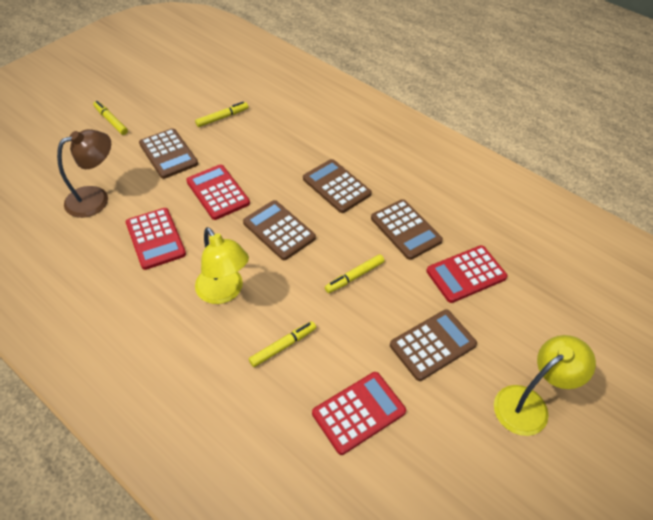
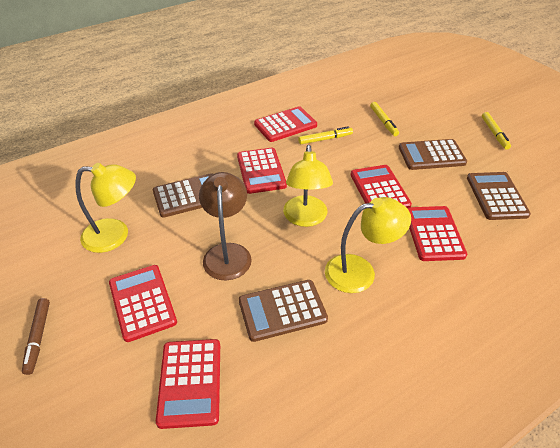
brown calculator: [139,128,198,179] [243,200,316,260] [303,159,371,213] [371,199,443,260] [390,309,477,381] = 5 -> [153,173,212,218] [239,280,328,342] [399,139,467,170] [467,172,531,220] = 4
brown marker: none = 0 -> [22,298,50,375] = 1
red calculator: [125,208,186,270] [186,164,250,220] [312,372,406,455] [426,245,508,303] = 4 -> [109,265,177,342] [156,339,220,429] [237,148,287,194] [254,106,317,142] [351,165,412,208] [407,206,467,261] = 6
yellow lamp: [195,227,249,304] [494,335,596,436] = 2 -> [75,163,136,253] [283,145,333,227] [325,197,411,293] = 3
yellow marker: [93,101,128,135] [195,102,249,127] [249,321,316,367] [325,254,384,293] = 4 -> [298,126,353,144] [370,102,399,136] [482,112,511,150] = 3

